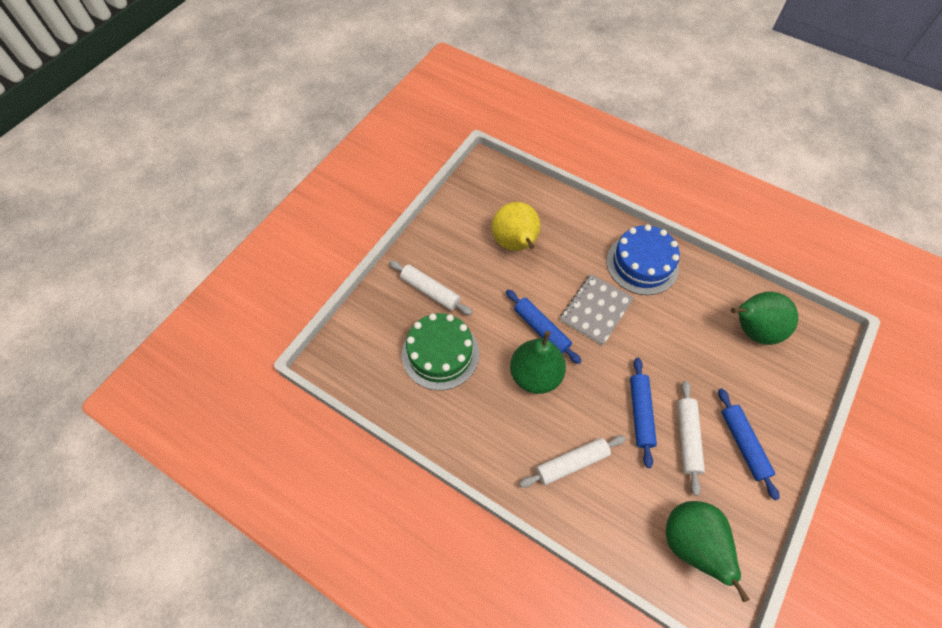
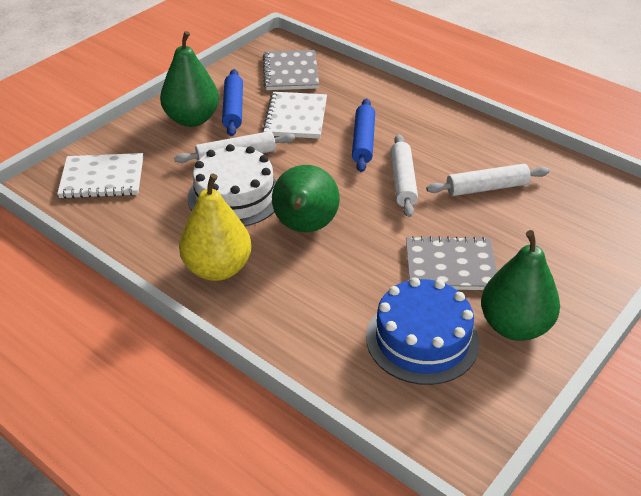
blue rolling pin: [506,289,582,364] [630,358,657,468] [718,388,779,500] = 3 -> [222,69,243,136] [352,98,375,172] = 2
green cake: [402,313,479,390] = 1 -> none = 0
grey notebook: [560,274,634,346] = 1 -> [263,50,319,90] [406,236,497,290] = 2
white cake: none = 0 -> [188,144,276,226] = 1
white notebook: none = 0 -> [57,153,143,199] [262,92,327,139] = 2

